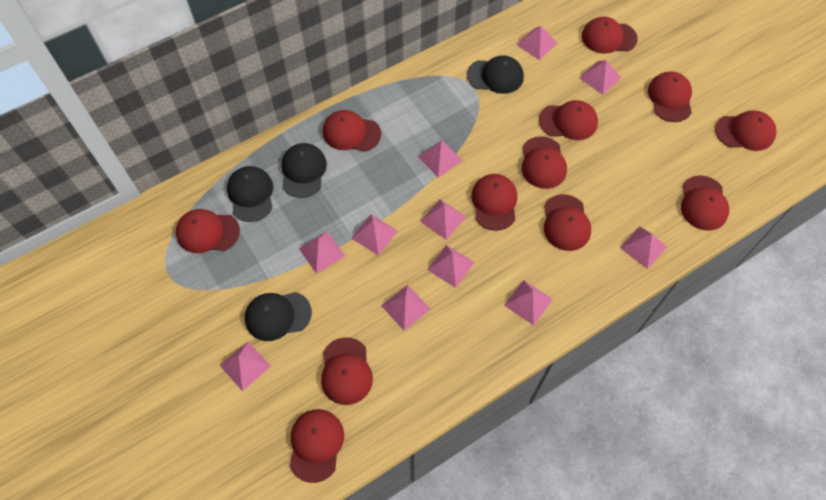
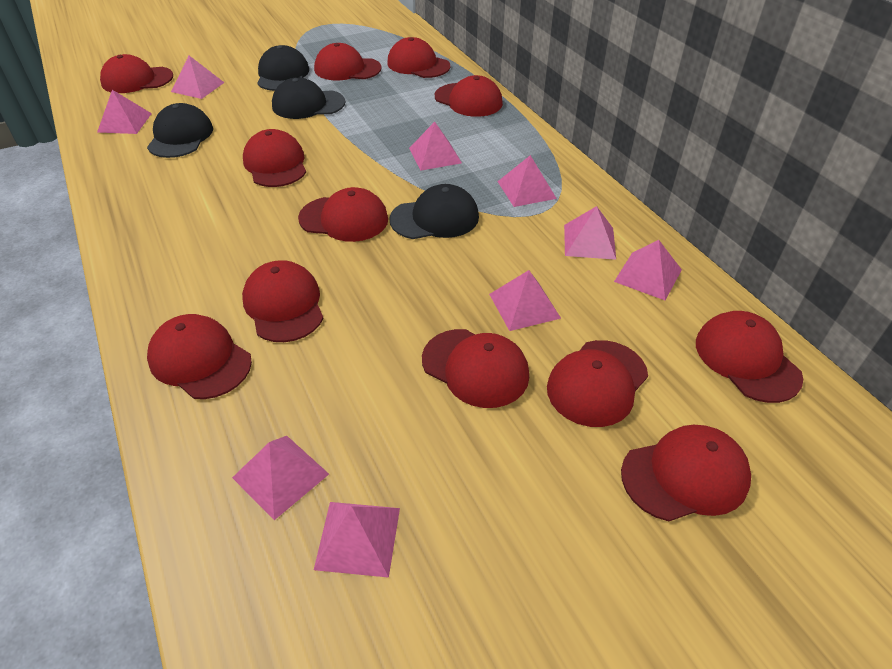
pink pyramid: [220,342,271,391] [299,231,345,274] [351,215,398,256] [382,285,430,331] [418,140,463,178] [420,199,466,240] [428,245,475,288] [504,280,553,325] [517,26,557,60] [580,60,621,95] [620,226,667,269] = 11 -> [97,90,152,134] [171,56,225,99] [232,436,329,520] [314,502,400,578] [409,122,462,170] [489,270,561,331] [497,155,557,207] [564,206,616,260] [614,240,682,300] = 9

